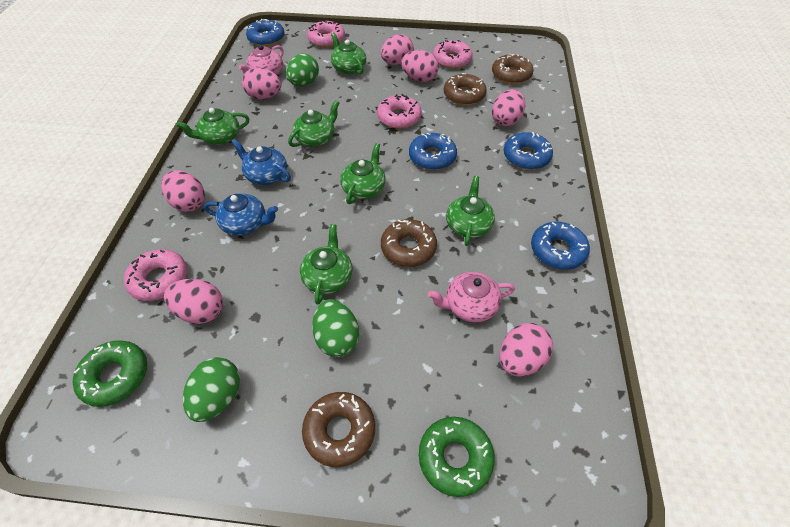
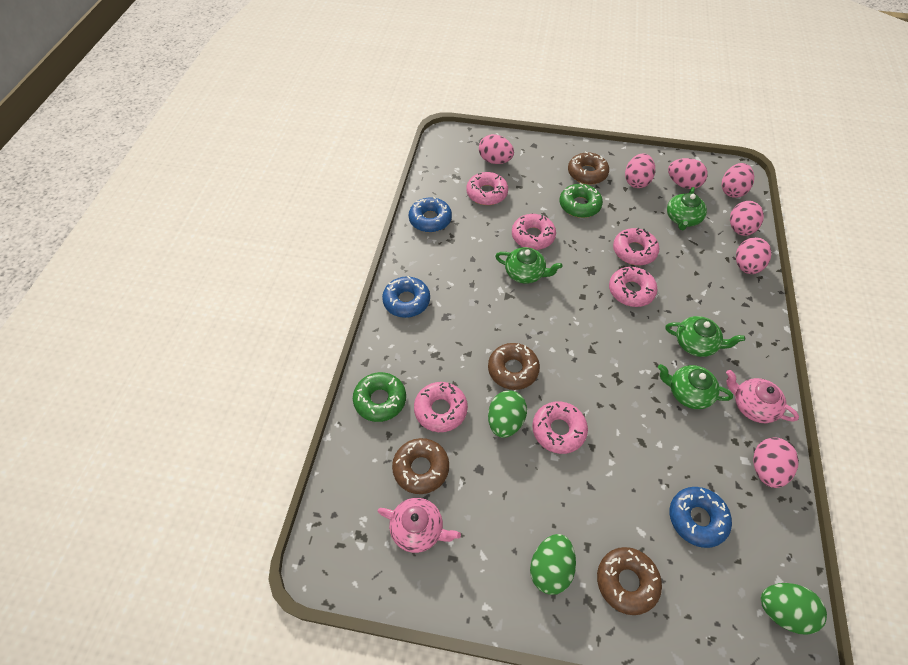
blue donut: [246,19,285,46] [409,133,457,170] [504,132,553,170] [531,222,590,270] = 4 -> [382,276,430,318] [408,197,452,232] [670,487,732,548] = 3
blue teapot: [204,194,278,236] [232,139,291,185] = 2 -> none = 0
green teapot: [176,108,249,145] [288,100,339,147] [300,224,352,305] [331,32,366,74] [340,143,386,204] [446,176,495,246] = 6 -> [495,247,563,284] [658,364,733,409] [665,316,745,357] [667,187,707,230] = 4
pink donut: [124,249,187,301] [307,21,345,47] [377,94,422,129] [433,40,473,69] = 4 -> [414,382,468,432] [466,172,508,205] [512,214,556,250] [532,401,588,454] [609,267,658,307] [613,228,659,265] = 6

